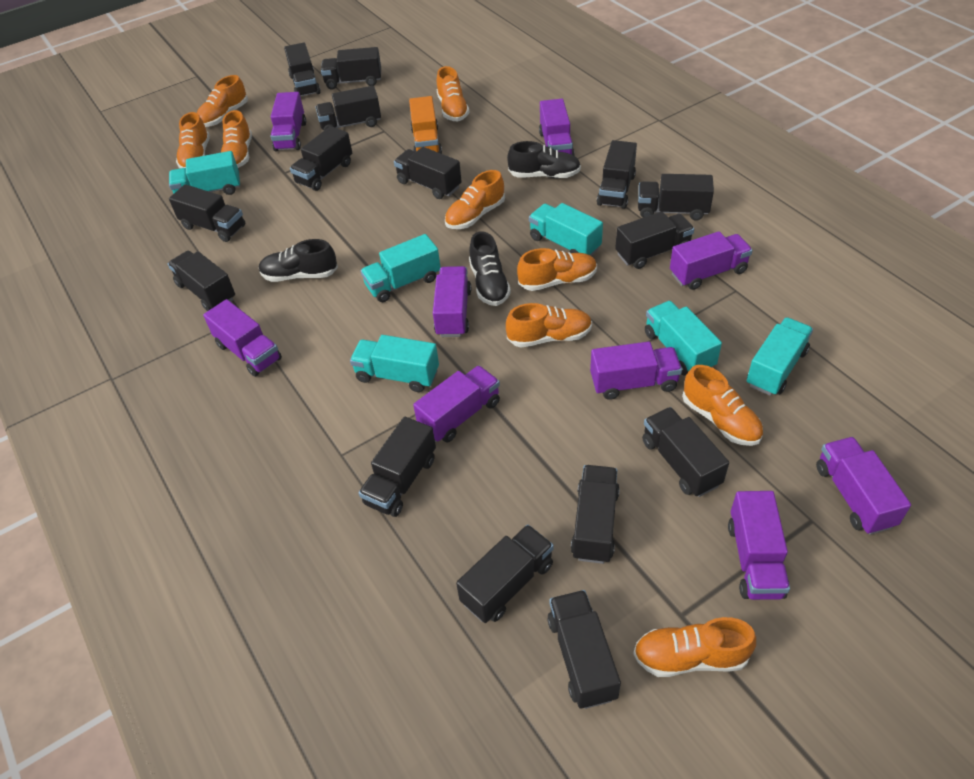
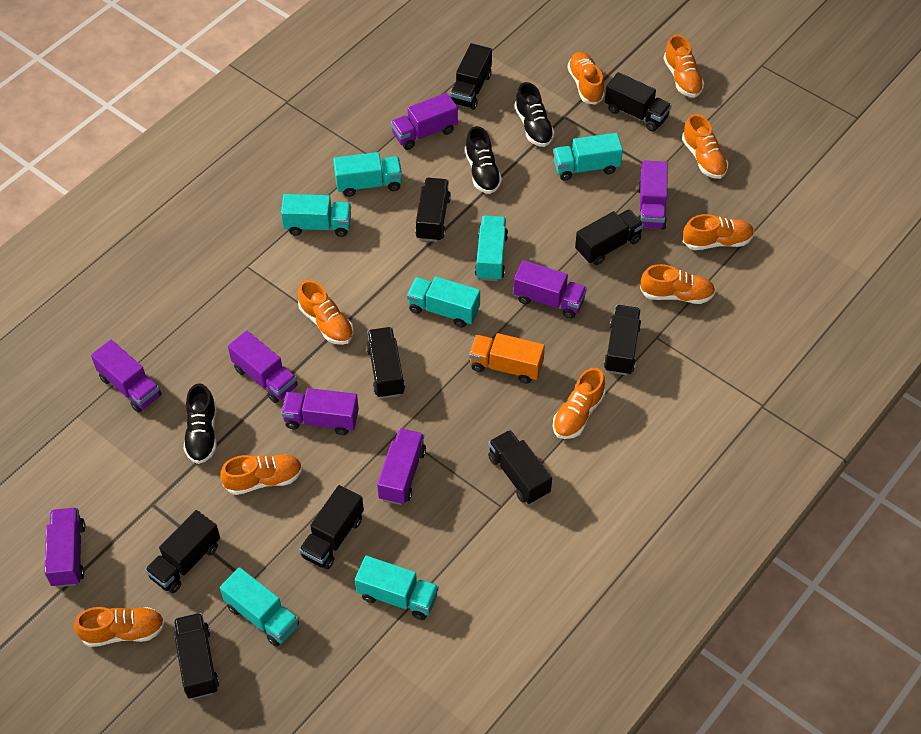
black truck: [168,251,235,311] [169,184,245,242] [284,43,321,96] [290,126,352,191] [315,86,381,130] [321,47,381,90] [359,417,436,517] [394,147,462,199] [456,524,554,623] [547,590,621,709] [571,465,620,564] [597,140,637,209] [615,211,694,269] [638,174,714,221] [642,407,729,497] = 15 -> [145,510,220,593] [174,613,219,699] [299,485,364,569] [366,327,405,399] [415,178,451,242] [450,43,492,110] [488,430,552,504] [575,209,644,265] [604,305,641,375] [605,72,672,132] = 10
purple truck: [203,299,282,377] [270,92,306,151] [413,366,500,443] [433,266,471,337] [539,99,575,155] [590,342,682,400] [670,231,753,290] [728,491,790,600] [816,437,911,535] = 9 -> [44,507,85,587] [91,340,162,413] [228,331,297,403] [281,388,359,435] [377,428,426,505] [391,93,458,150] [513,260,587,319] [638,160,668,230] = 8
turquoise truck: [169,151,240,195] [350,335,439,392] [360,234,441,302] [529,203,603,256] [645,301,722,376] [747,317,813,396] = 6 -> [220,567,299,647] [281,194,351,237] [333,152,402,197] [355,556,439,620] [407,276,480,328] [475,215,508,281] [553,133,623,181] = 7

